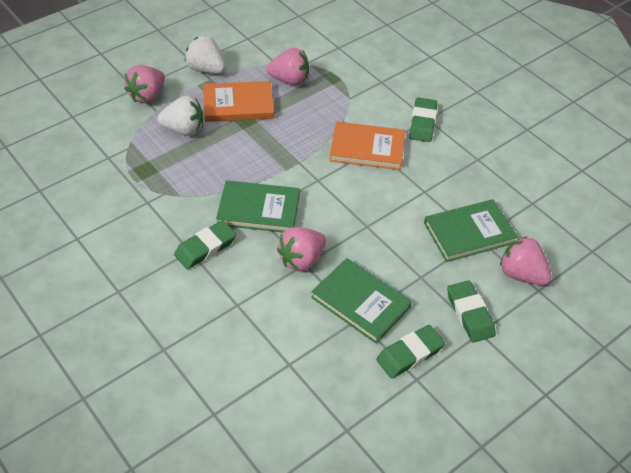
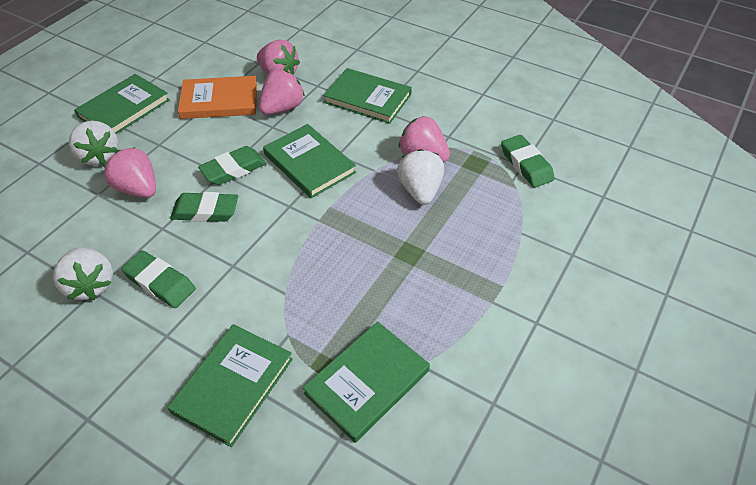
green book: [216,180,300,232] [311,258,412,344] [424,199,518,262] = 3 -> [74,74,170,134] [167,324,293,448] [263,124,356,198] [302,321,430,443] [323,68,412,124] = 5
orange book: [203,81,274,122] [329,121,405,170] = 2 -> [178,76,257,119] = 1
white strawberry: [158,96,203,136] [185,36,226,74] = 2 -> [53,247,113,300] [69,121,119,166] [397,149,444,205] = 3

